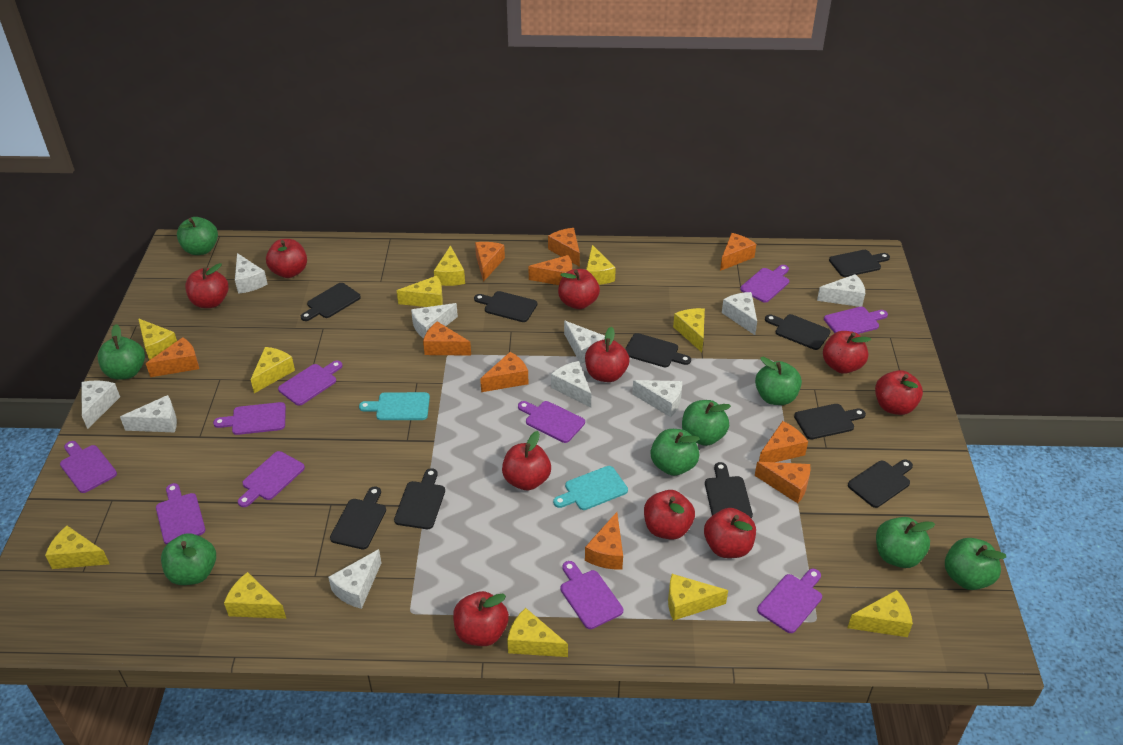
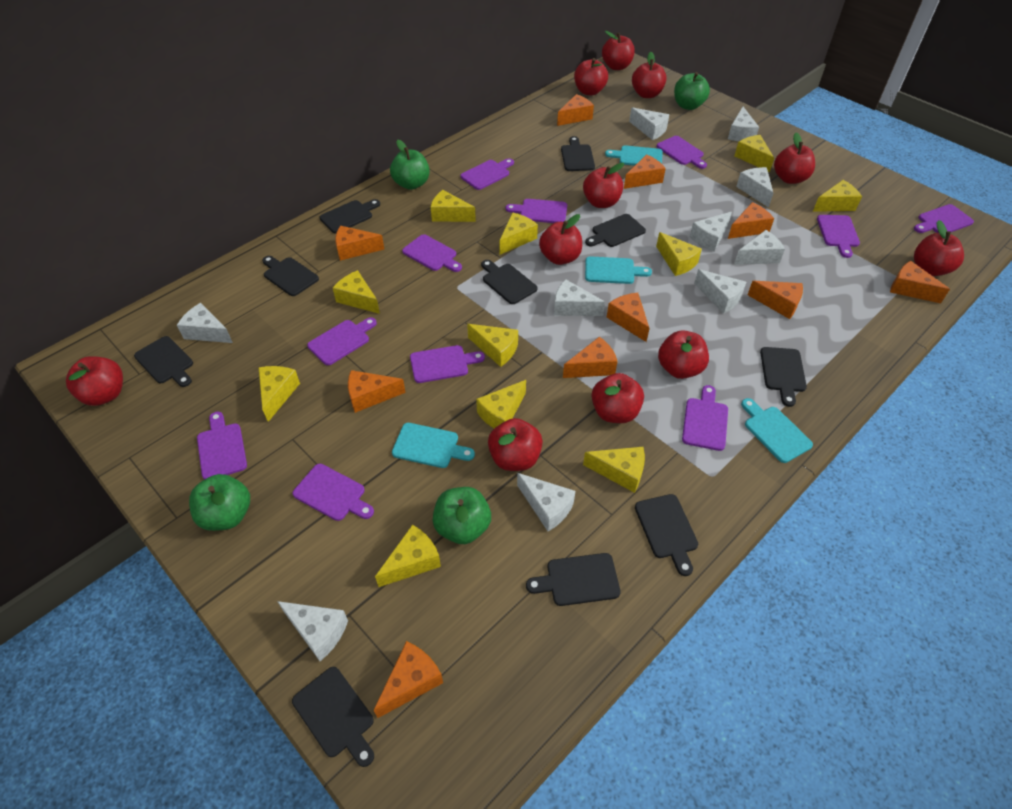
green apple: [98,324,145,380] [161,533,216,585] [177,217,218,255] [651,429,700,476] [682,400,731,446] [755,357,802,405] [876,517,935,568] [945,538,1006,590] = 8 -> [189,474,250,531] [390,140,430,190] [433,487,491,544] [674,72,710,110] = 4
purple cutting board: [60,441,117,493] [156,483,206,545] [213,402,286,435] [238,451,305,507] [278,361,343,406] [518,401,585,443] [561,561,623,629] [740,265,789,303] [757,569,822,633] [824,307,888,334] = 10 -> [197,412,247,480] [292,464,374,521] [307,317,377,365] [402,234,462,272] [410,345,485,383] [461,158,514,190] [506,199,567,223] [656,136,707,169] [682,385,728,451] [817,215,860,258] [914,204,974,233] = 11
red apple: [185,263,228,308] [266,239,307,278] [453,591,509,646] [502,431,551,490] [558,269,600,309] [585,327,630,382] [644,490,695,540] [704,508,756,558] [823,331,871,374] [875,370,923,415] = 10 -> [66,356,123,406] [488,418,543,471] [539,214,582,265] [574,58,608,96] [583,163,624,208] [592,373,644,423] [602,31,635,70] [632,52,666,98] [658,330,709,379] [774,132,815,184] [914,220,964,276] = 11
turquoise cutting board: [359,392,430,420] [553,466,628,510] = 2 -> [392,423,475,468] [585,256,652,284] [605,145,663,166] [741,398,813,463] = 4

